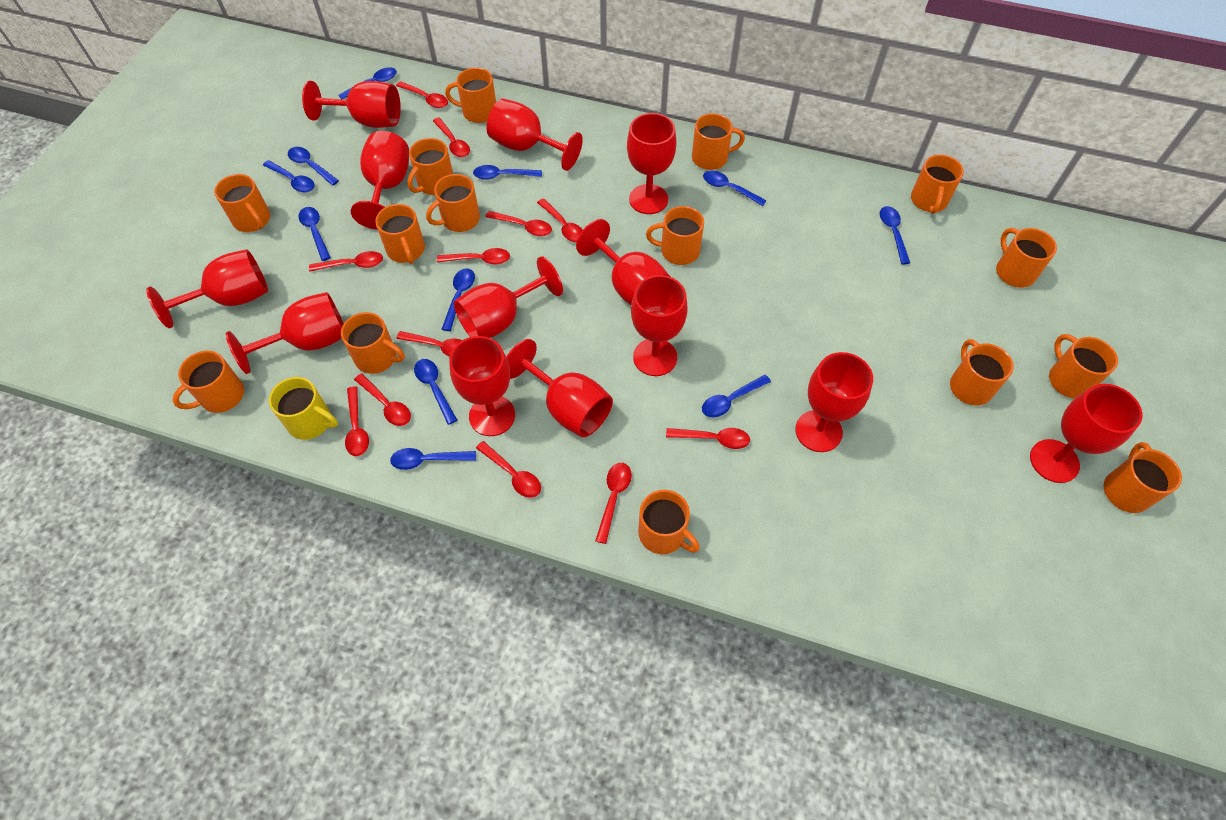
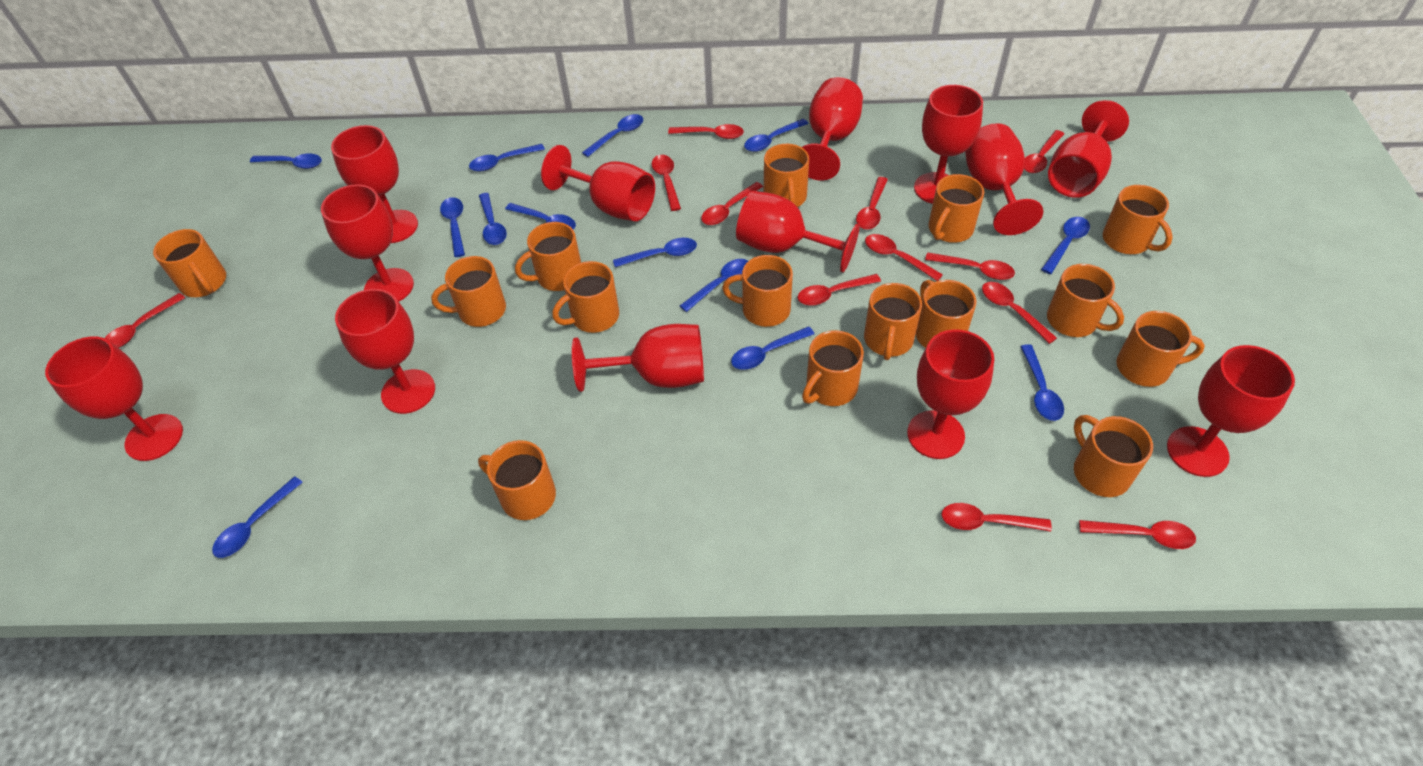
blue spoon: [263,160,315,192] [288,147,339,185] [299,207,331,261] [339,67,397,99] [390,448,476,470] [414,359,457,425] [442,268,475,331] [473,165,542,180] [702,375,771,417] [703,170,767,206] [880,206,910,264] = 11 -> [212,476,303,558] [250,153,322,169] [440,197,465,257] [469,144,545,172] [479,193,507,245] [505,203,576,229] [582,114,643,157] [613,238,697,267] [680,259,748,312] [731,326,814,370] [744,119,808,152] [1020,344,1064,421] [1041,217,1090,274] = 13
yellow mug: [269,377,338,440] = 1 -> none = 0

